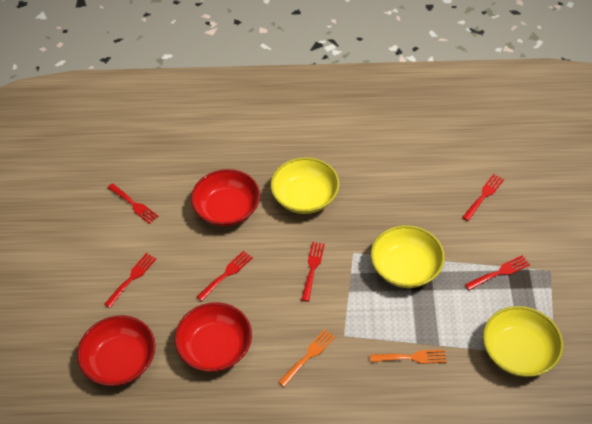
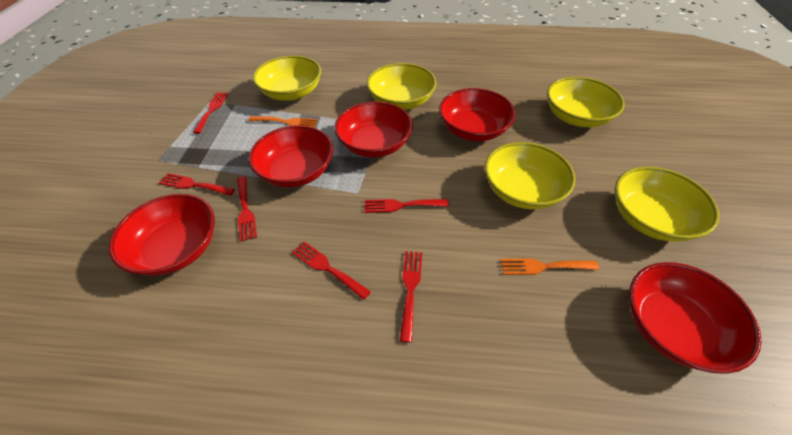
red bowl: [77,315,156,386] [174,302,252,372] [191,169,260,227] = 3 -> [109,194,215,276] [249,125,333,187] [334,101,413,158] [439,88,516,141] [629,262,762,374] = 5
yellow bowl: [270,157,339,214] [371,225,445,288] [483,306,563,377] = 3 -> [253,56,321,101] [367,63,436,110] [485,142,576,209] [547,77,625,127] [615,167,719,242] = 5

